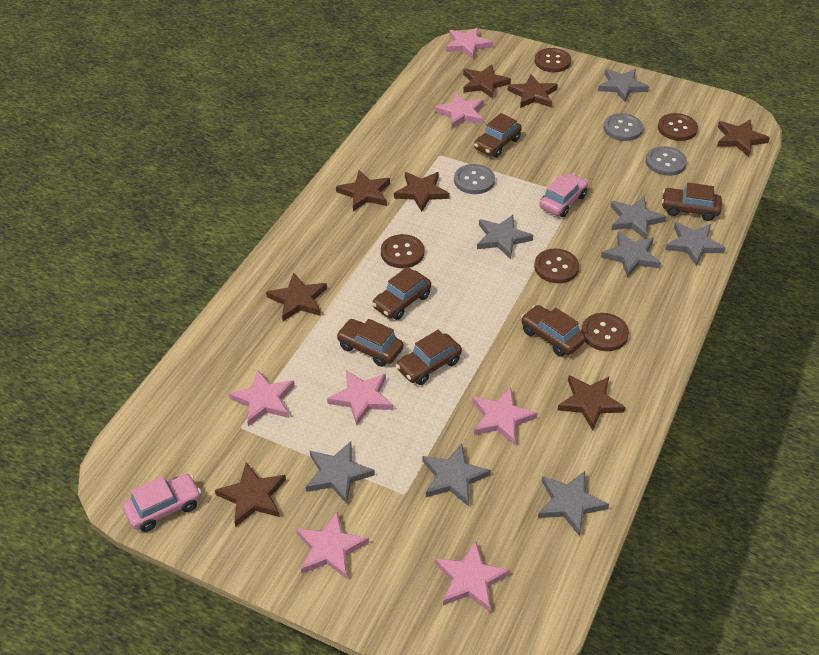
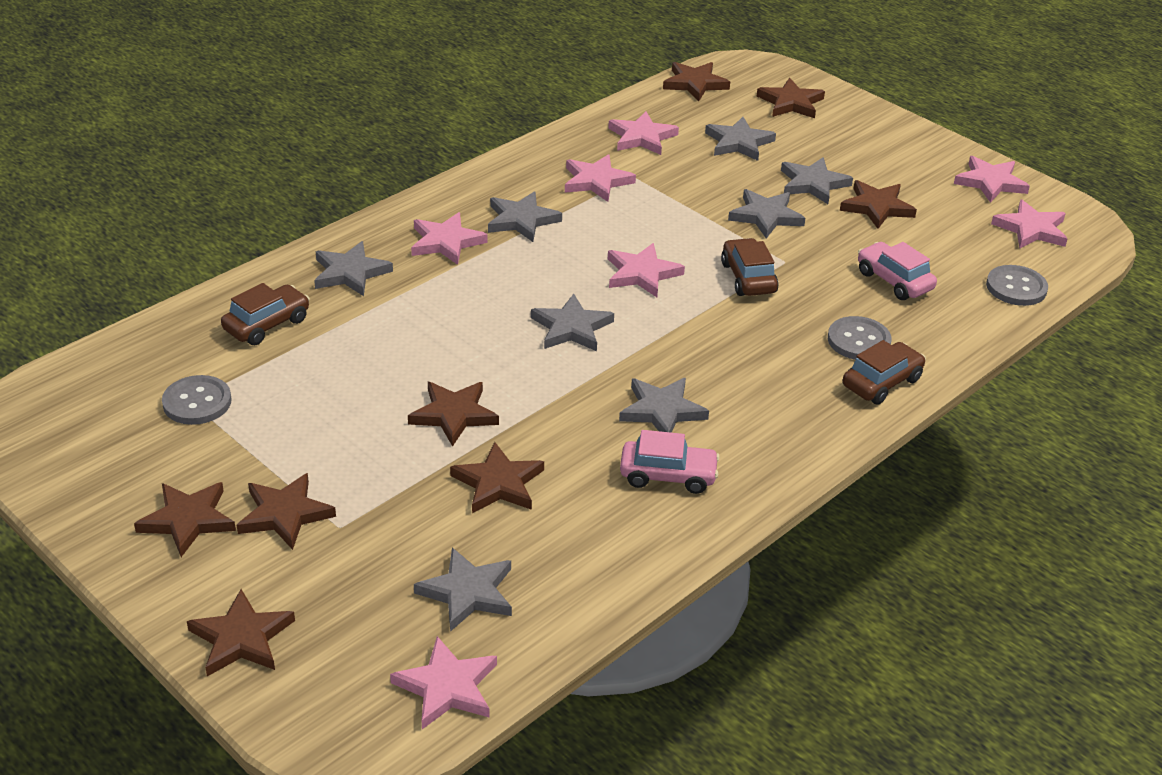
brown button: [381,234,424,268] [534,249,579,283] [535,48,571,72] [581,313,629,351] [658,113,698,141] = 5 -> none = 0
brown car: [336,319,403,367] [372,267,431,320] [396,330,462,385] [474,113,522,158] [521,305,585,357] [662,183,722,221] = 6 -> [221,283,310,345] [721,238,779,296] [843,340,926,405] = 3

